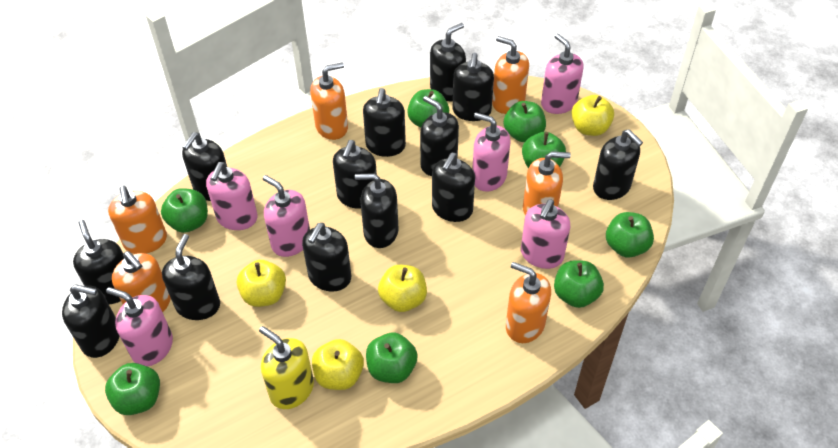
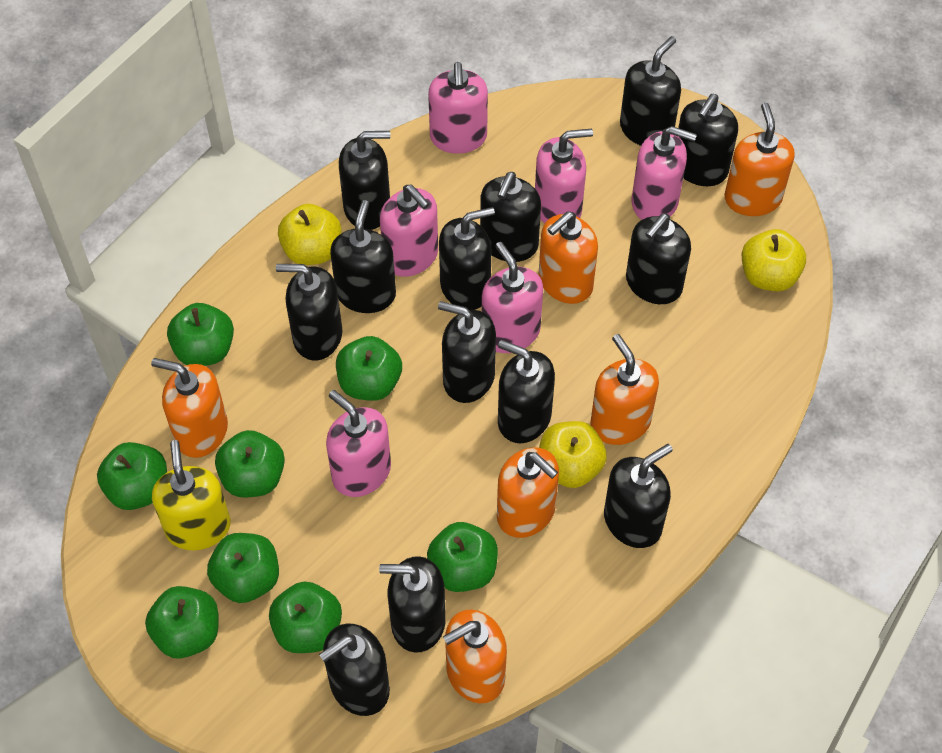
yellow apple: [237,260,286,307] [312,339,364,390] [378,265,427,312] [571,95,614,136] = 4 -> [278,204,342,265] [539,421,607,488] [742,229,806,291] = 3

